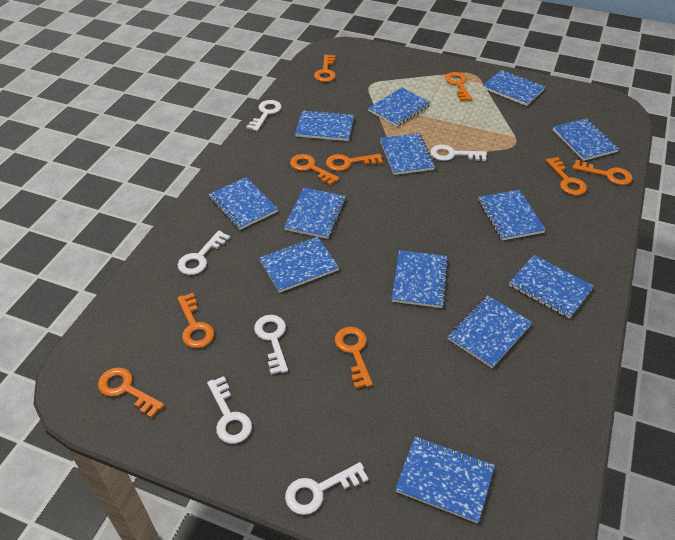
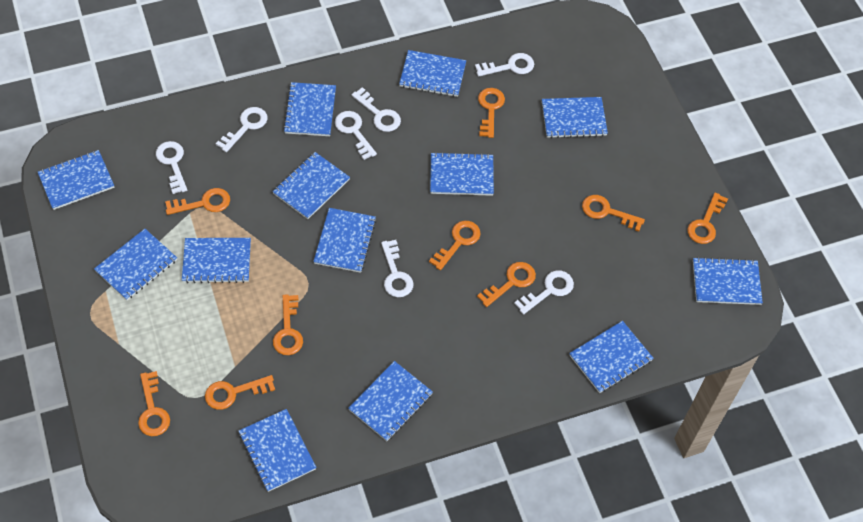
white key: [178,231,230,275] [207,376,252,444] [246,100,281,131] [254,315,288,375] [285,462,369,515] [430,144,487,161] = 6 -> [156,141,187,194] [216,107,268,152] [335,111,377,160] [351,87,401,132] [381,240,413,297] [475,53,534,77] [514,270,574,315] = 7

